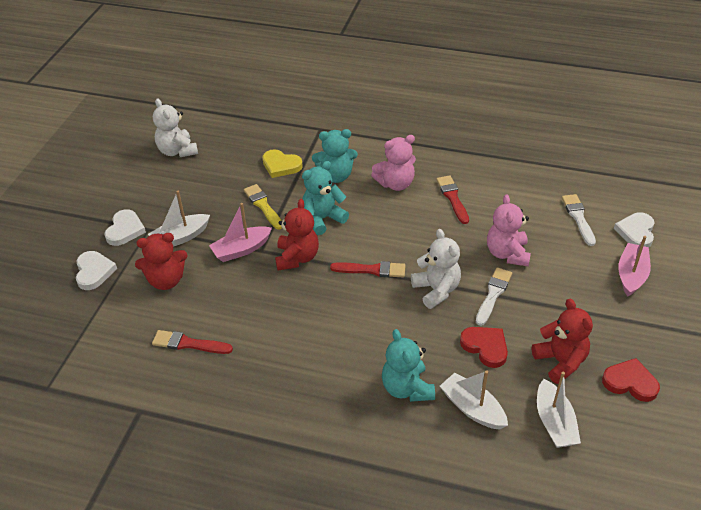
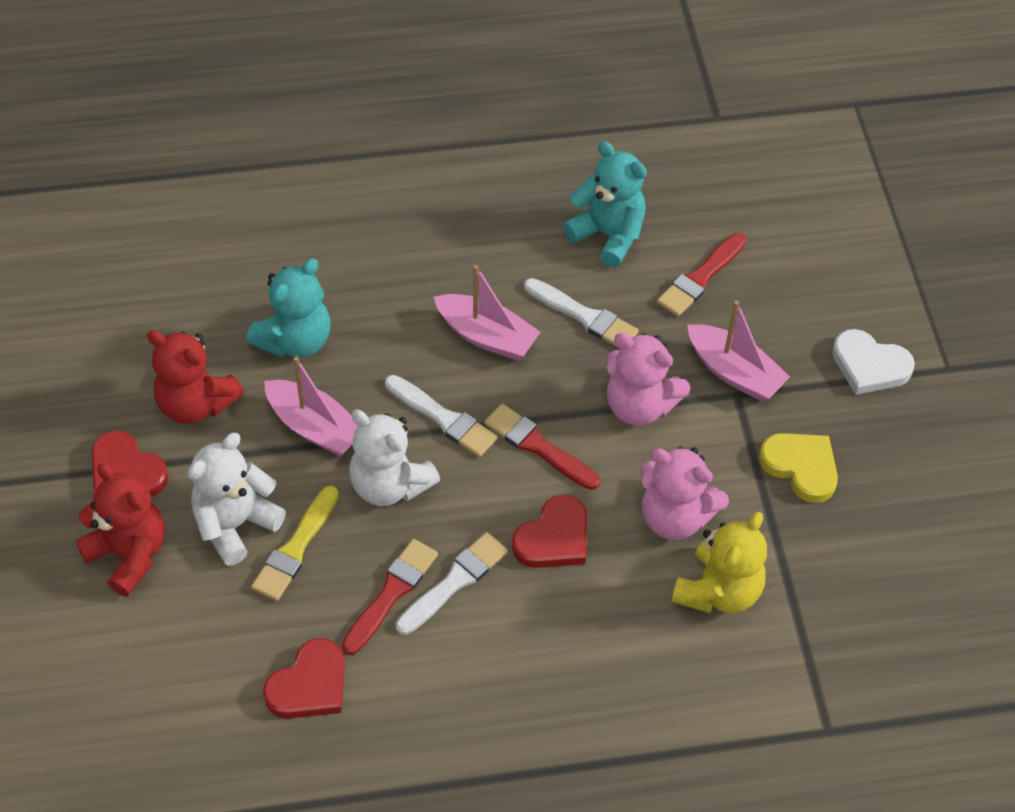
pink boat: [209,203,272,262] [618,236,651,296] = 2 -> [264,356,358,456] [434,265,541,360] [687,300,790,401] = 3
red heart: [460,327,508,368] [602,358,660,402] = 2 -> [92,430,168,497] [263,638,345,719] [512,495,587,568] = 3
red teddy bear: [135,233,187,290] [275,199,319,270] [532,299,593,384] = 3 -> [76,463,165,597] [147,330,244,424] = 2
turquoise teddy bear: [302,161,349,235] [312,129,358,183] [382,329,435,402] = 3 -> [246,258,330,358] [563,141,647,267] = 2
white boat: [148,191,210,247] [440,370,508,430] [537,372,581,448] = 3 -> none = 0
white brush: [476,267,512,326] [562,194,596,246] = 2 -> [385,375,497,457] [396,532,508,635] [524,278,639,348] = 3
white heart: [76,251,117,290] [104,209,146,246] [614,212,655,247] = 3 -> [832,329,915,395] = 1
yellow teddy bear: none = 0 -> [671,512,767,613] = 1

